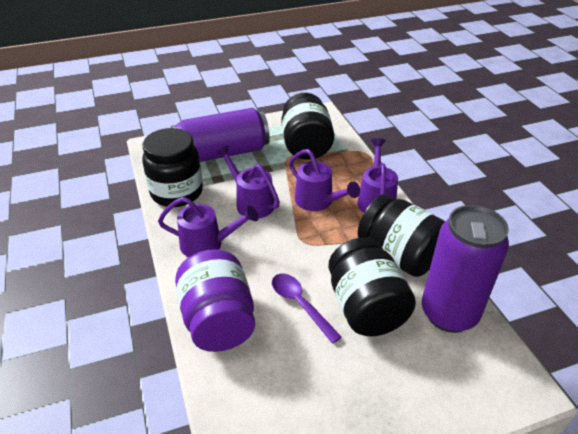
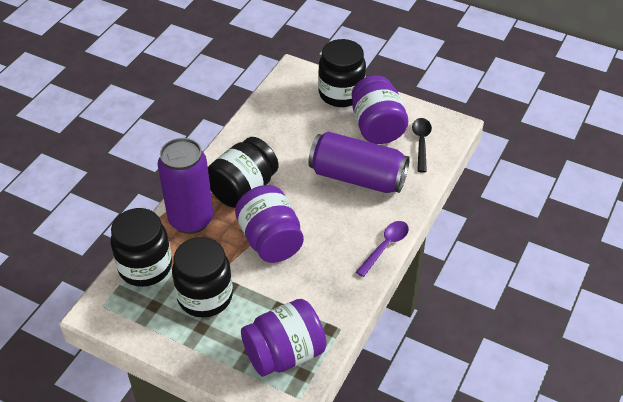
black spoon: none = 0 -> [412,118,432,173] = 1
purple jar: [175,249,255,352] = 1 -> [235,185,304,263] [241,299,327,377] [352,75,408,144] = 3
purple watering can: [158,197,259,257] [216,145,280,218] [289,149,360,211] [357,138,398,213] = 4 -> none = 0

